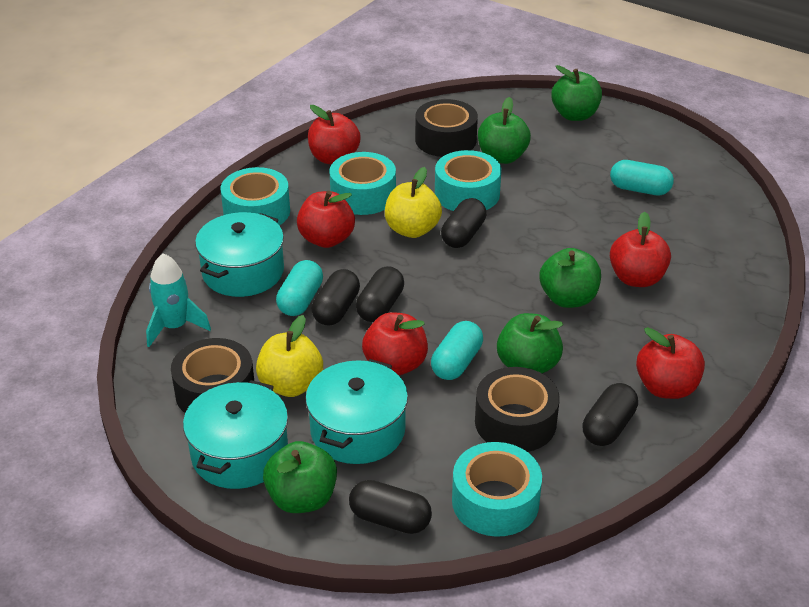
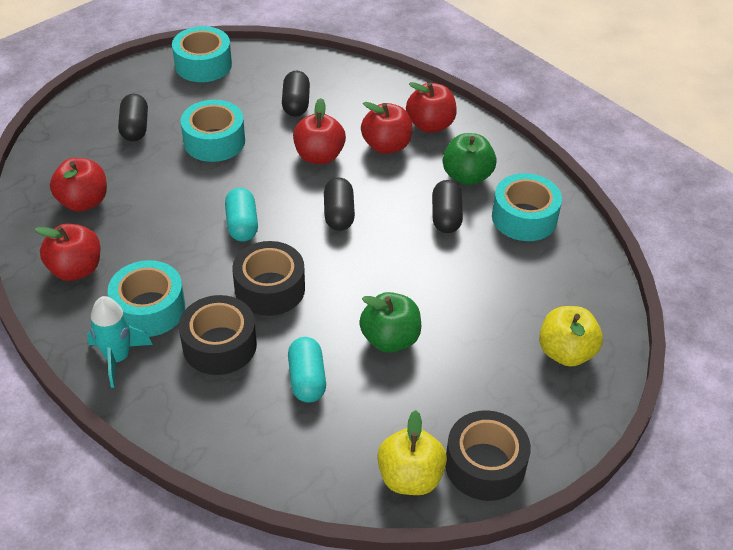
black capsule: [312,269,360,326] [349,480,432,534] [356,266,404,322] [441,198,486,248] [583,383,638,446] = 5 -> [118,94,148,141] [282,70,310,117] [324,178,355,231] [432,180,463,233] = 4
green apple: [263,441,337,513] [478,97,531,164] [497,313,563,373] [540,248,601,308] [551,65,602,121] = 5 -> [359,292,421,353] [443,133,497,185] = 2
turquoise capsule: [276,260,323,316] [431,321,483,380] [610,160,674,195] = 3 -> [225,188,258,241] [288,337,326,403] = 2
turquoise pot: [183,380,288,489] [195,212,284,297] [305,359,408,464] = 3 -> none = 0

